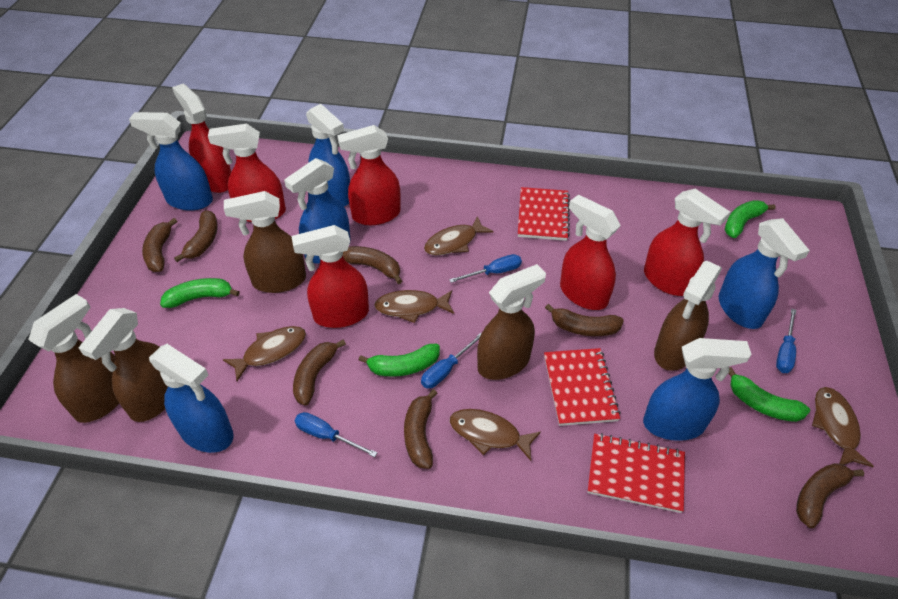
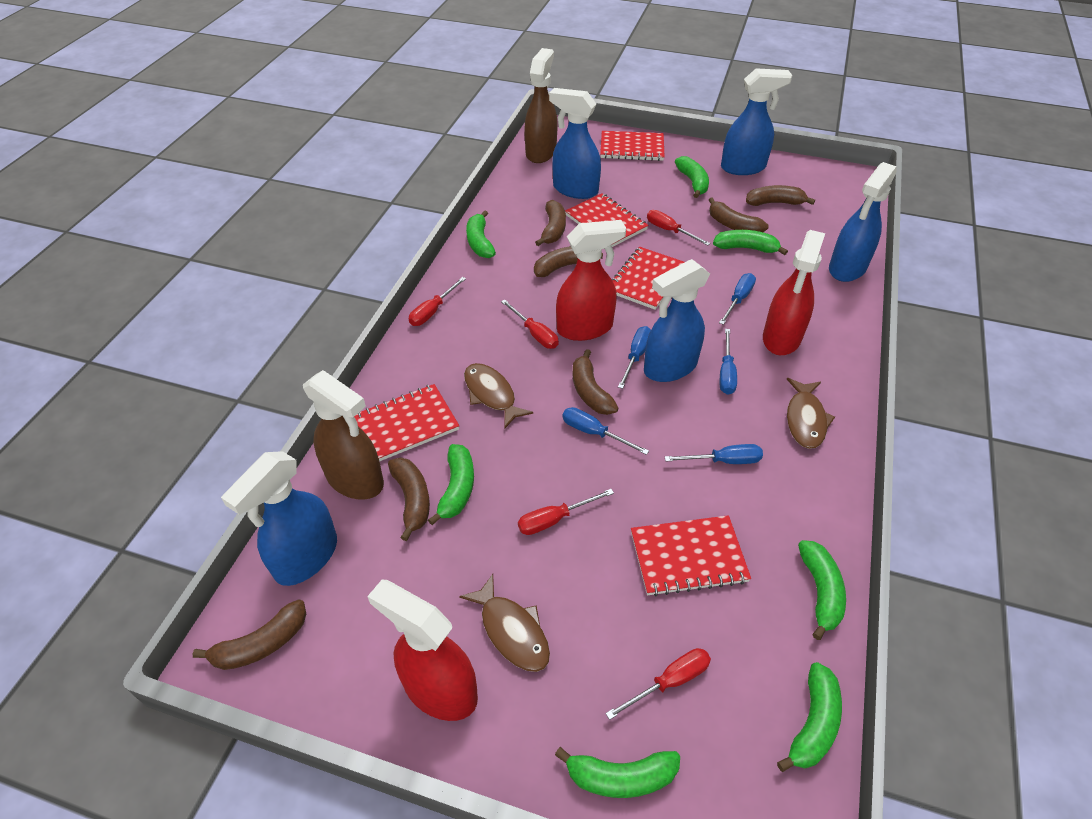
blue screwdriver: [295,412,377,457] [421,333,482,388] [449,254,522,283] [776,309,796,373] = 4 -> [563,407,649,455] [618,326,651,389] [665,444,763,464] [719,273,756,325] [720,329,737,395] = 5
blue spray bottle: [129,112,213,211] [149,344,233,453] [284,158,351,264] [306,104,350,206] [643,338,751,441] [719,218,810,329] = 6 -> [221,451,337,586] [549,88,601,199] [644,259,710,382] [721,68,792,175] [829,162,897,282] = 5
brown fish: [223,326,306,381] [374,290,454,323] [424,216,493,255] [450,409,541,461] [812,387,874,467] = 5 -> [459,574,550,672] [464,363,533,428] [787,378,835,449] = 3
brown spray bottle: [28,294,119,423] [79,308,168,422] [224,191,306,293] [477,264,546,380] [654,261,722,371] = 5 -> [303,370,384,500] [524,48,558,163] = 2
green banana: [160,278,240,308] [359,344,440,377] [725,200,776,238] [729,367,810,422] = 4 -> [428,444,474,525] [466,210,496,258] [555,747,680,798] [675,156,709,198] [713,230,788,255] [777,662,842,772] [798,540,846,640] = 7
red notebook: [518,187,570,241] [544,348,621,426] [588,433,685,513] = 3 -> [354,384,460,462] [565,193,648,247] [600,131,665,161] [612,247,684,310] [631,515,751,596] = 5
red screwdriver: none = 0 -> [409,277,466,326] [501,299,559,349] [518,489,614,535] [606,648,711,720] [647,210,710,246] = 5
red spray bottle: [172,84,231,193] [208,124,286,222] [292,225,369,328] [337,125,401,225] [560,194,621,310] [644,189,730,296] = 6 -> [367,579,478,721] [556,220,626,341] [763,230,825,355] = 3

